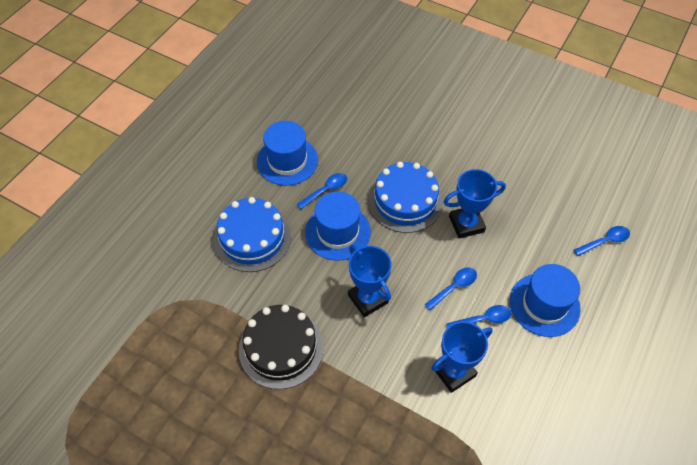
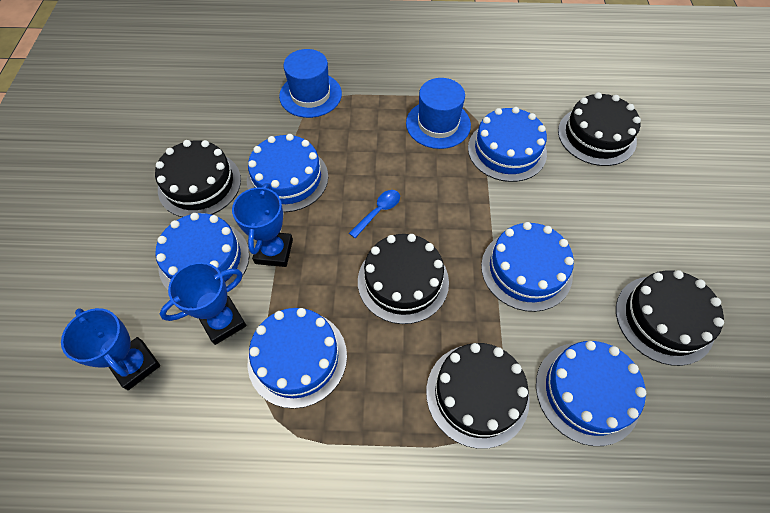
black cake: [239,305,324,389] = 1 -> [155,140,241,217] [358,234,449,324] [426,343,530,449] [558,92,641,166] [616,270,724,366] = 5
blue cake: [214,197,291,272] [368,162,443,233] = 2 -> [155,213,249,290] [247,134,328,212] [248,308,347,409] [468,107,547,182] [481,222,574,312] [536,341,646,446] = 6
blue hat: [257,121,318,186] [305,191,371,261] [510,264,581,337] = 3 -> [279,49,342,118] [406,78,471,149] = 2
blue spoon: [297,173,347,209] [424,267,477,310] [446,305,511,327] [574,226,630,256] = 4 -> [349,190,400,238] = 1

